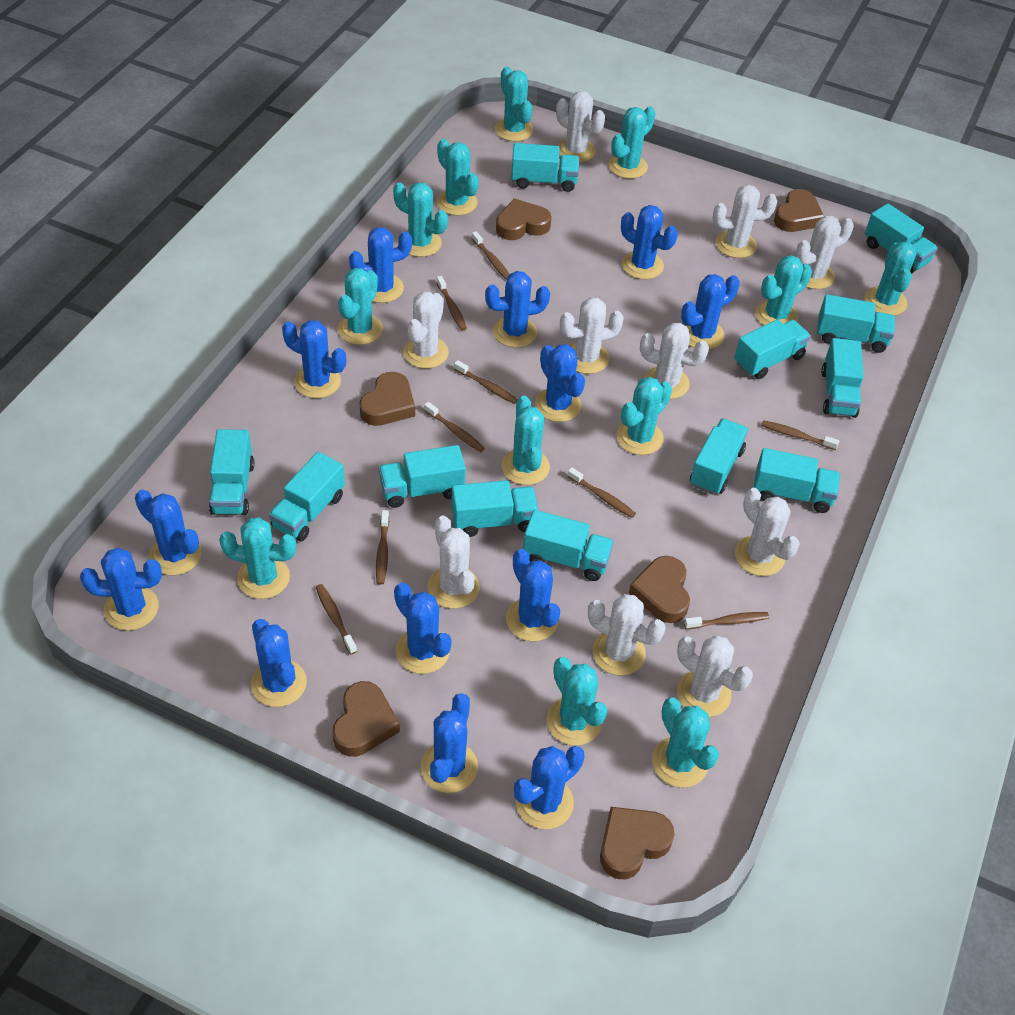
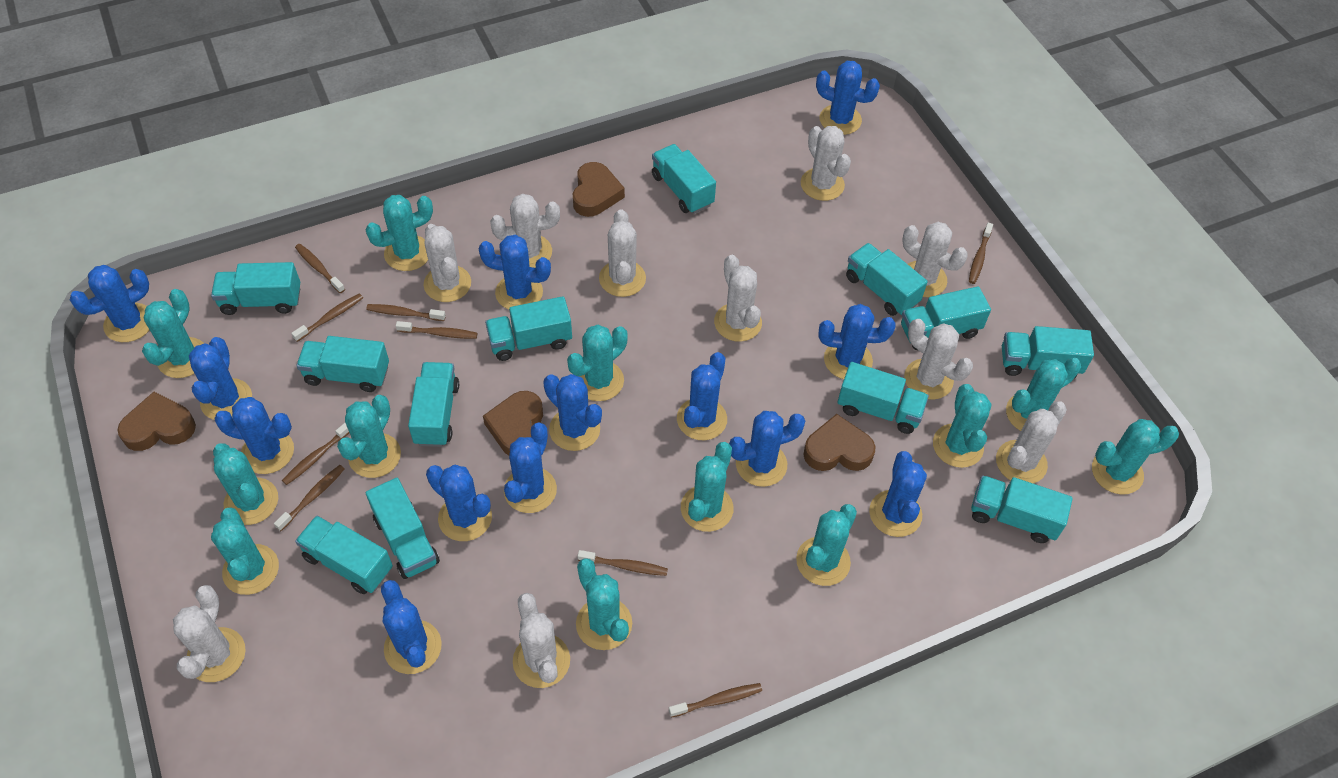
brown heart: [333,681,400,757] [359,372,415,426] [496,198,551,240] [600,807,675,879] [629,556,690,623] [774,189,824,232] = 6 -> [117,392,196,451] [483,391,543,456] [573,162,625,217] [803,414,876,471] = 4

